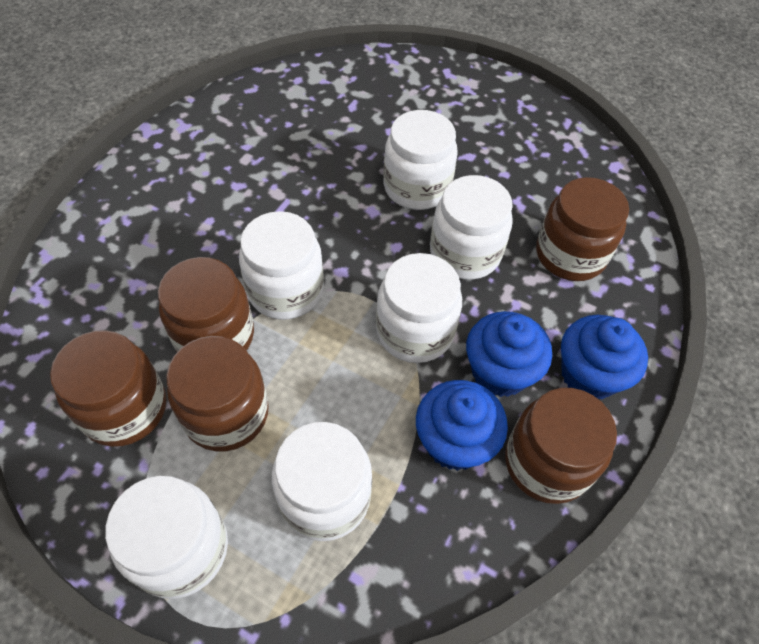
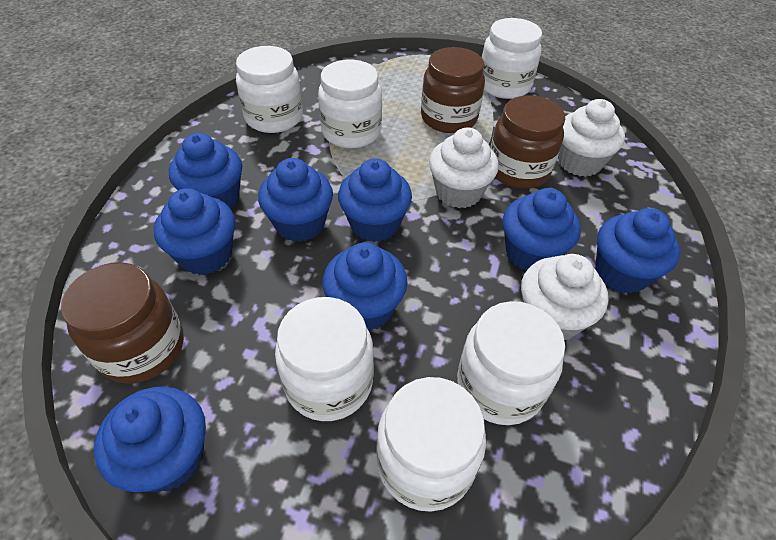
blue cupcake: [416,380,508,471] [466,311,552,397] [561,315,648,399] = 3 -> [94,387,206,492] [154,188,235,275] [169,133,242,209] [258,158,333,242] [322,243,408,331] [338,159,412,242] [503,188,581,271] [595,208,680,294] = 8
brown jar: [50,330,166,447] [158,257,254,352] [166,336,269,452] [505,388,617,504] [536,177,629,281] = 5 -> [61,262,184,384] [421,47,485,133] [490,95,565,189] = 3
white cupcake: none = 0 -> [429,128,499,208] [521,254,608,340] [558,99,625,177] = 3

